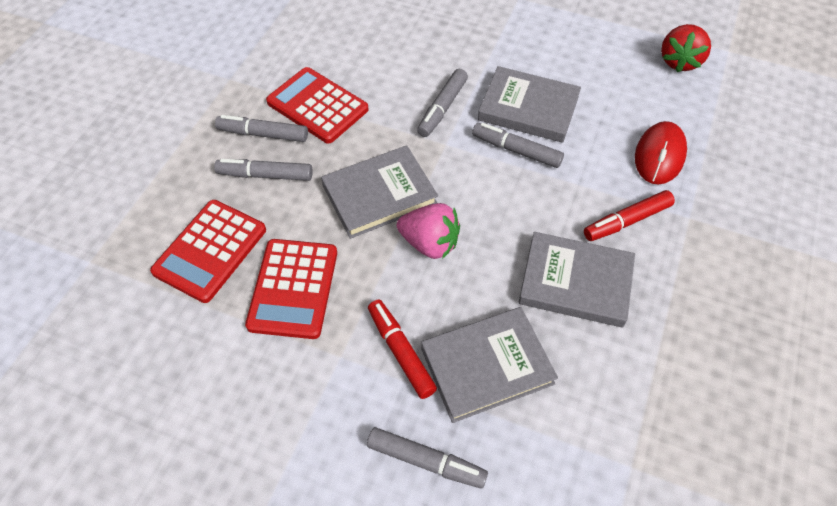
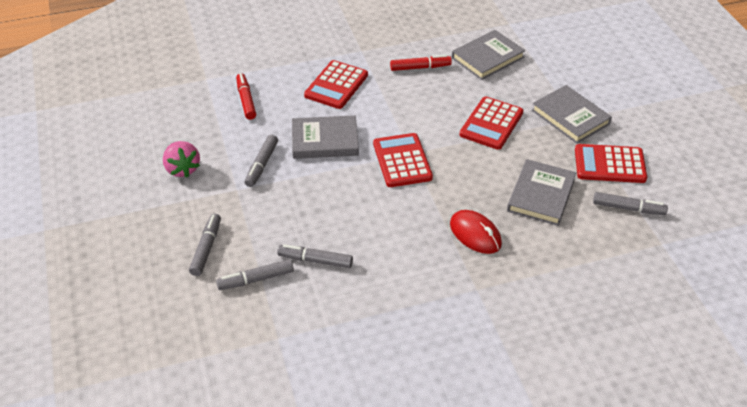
red calculator: [150,200,266,303] [245,239,337,339] [266,67,369,144] = 3 -> [304,60,368,109] [373,133,433,187] [460,97,523,150] [575,144,647,183] = 4
red strawberry: [661,24,711,72] = 1 -> none = 0

